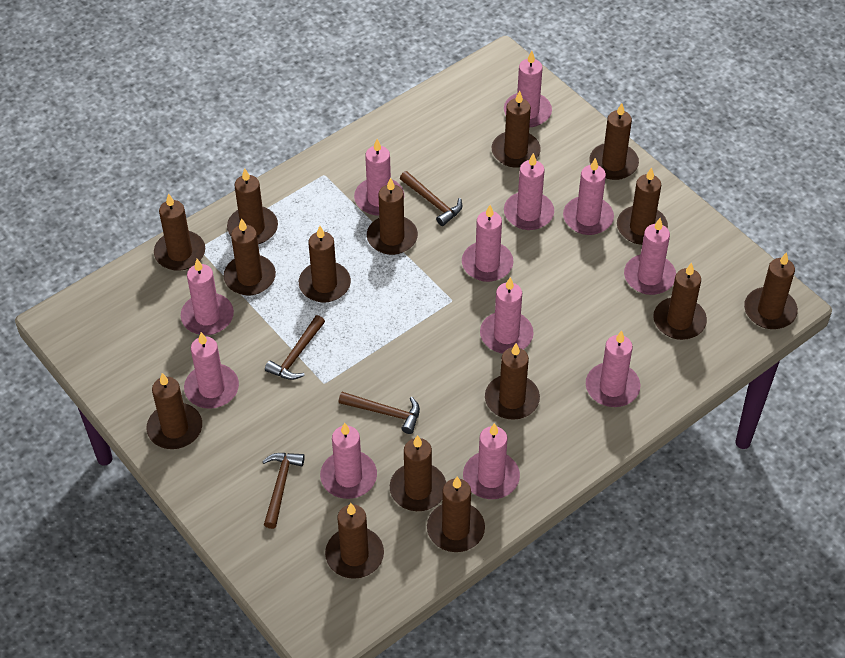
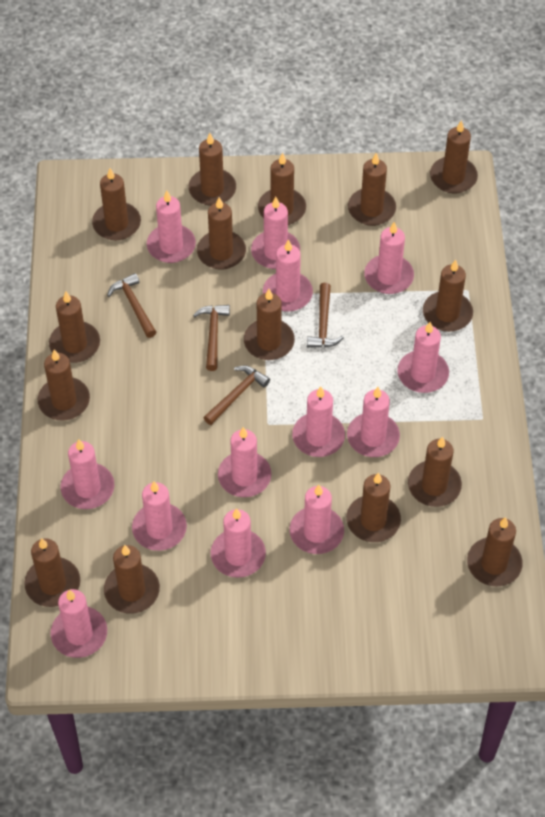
pink candle: [181,259,234,335] [184,332,239,409] [320,423,377,499] [354,139,404,216] [462,205,513,282] [463,423,520,499] [480,277,534,354] [504,51,552,127] [504,153,554,230] [563,158,614,235] [586,330,640,407] [624,218,676,295] = 12 -> [50,589,107,658] [60,439,115,509] [132,481,187,551] [147,191,196,263] [211,508,266,578] [218,427,272,497] [251,197,300,269] [263,239,313,312] [289,485,344,554] [292,387,345,457] [347,387,400,457] [364,222,414,294] [397,322,449,393] = 13

